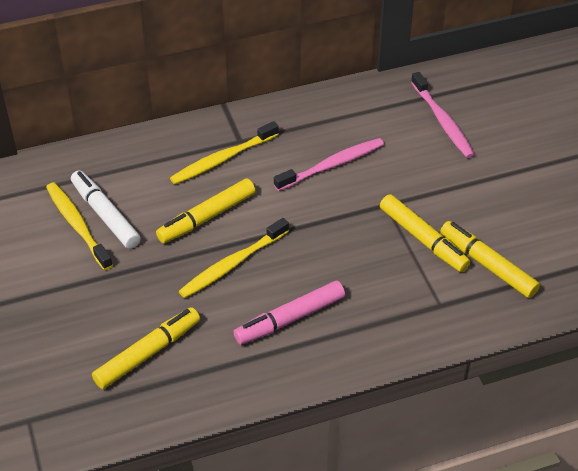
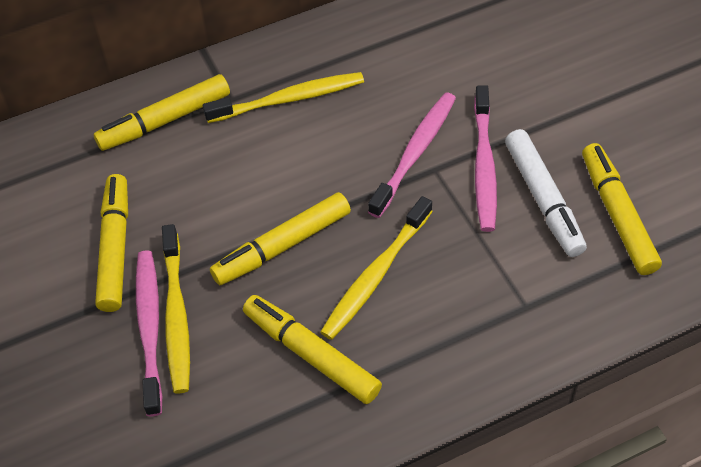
pink marker: [233,280,345,345] = 1 -> none = 0
pink toothbrush: [274,138,384,191] [411,72,475,158] = 2 -> [136,250,162,416] [368,92,456,218] [474,85,497,232] = 3
yellow marker: [92,307,200,389] [156,178,256,243] [380,194,471,272] [440,221,540,298] = 4 -> [94,74,230,151] [95,174,128,312] [210,192,351,285] [243,295,382,404] [582,143,662,275] = 5

